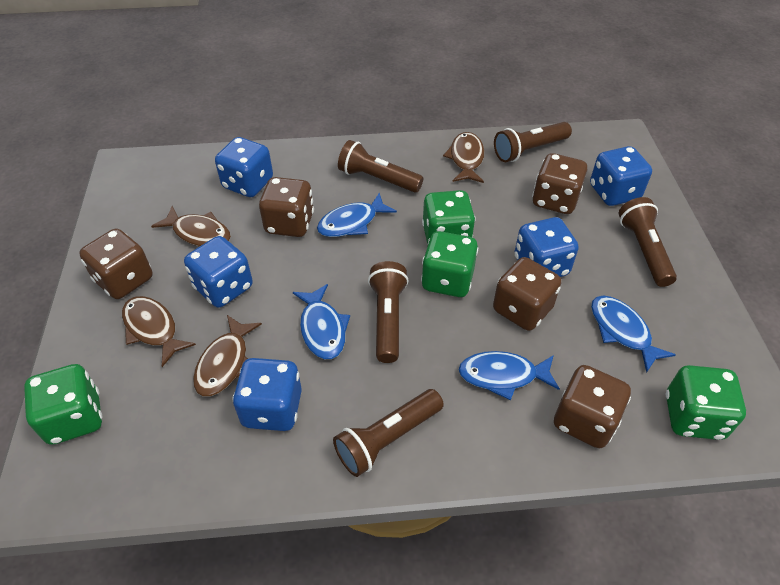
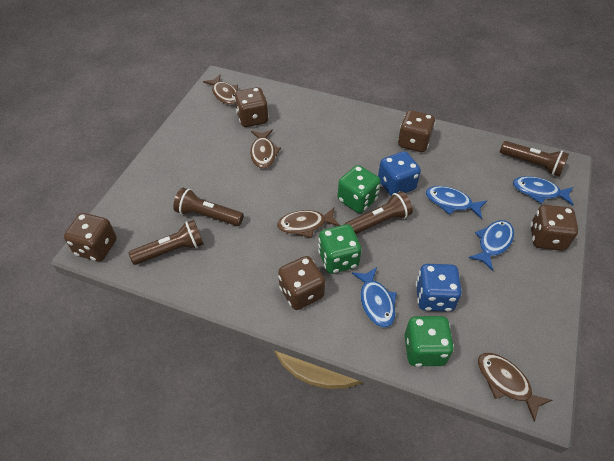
blue dice: [184,236,253,308] [215,137,273,197] [233,358,302,431] [514,217,579,277] [590,146,652,206] = 5 -> [378,151,421,196] [416,264,462,312] = 2
brown flashlight: [333,389,444,477] [338,140,424,193] [368,261,409,363] [494,122,572,162] [619,197,677,287] = 5 -> [129,220,204,265] [173,188,244,226] [344,191,413,234] [500,141,569,177] = 4
green dice: [24,364,102,445] [421,231,478,297] [422,190,476,244] [666,365,746,440] = 4 -> [318,224,362,274] [338,165,381,213] [404,316,454,367] = 3

